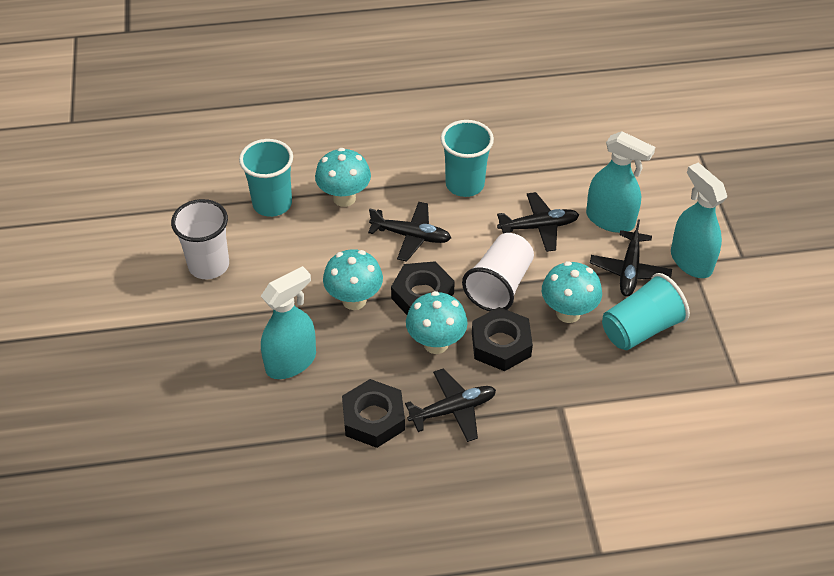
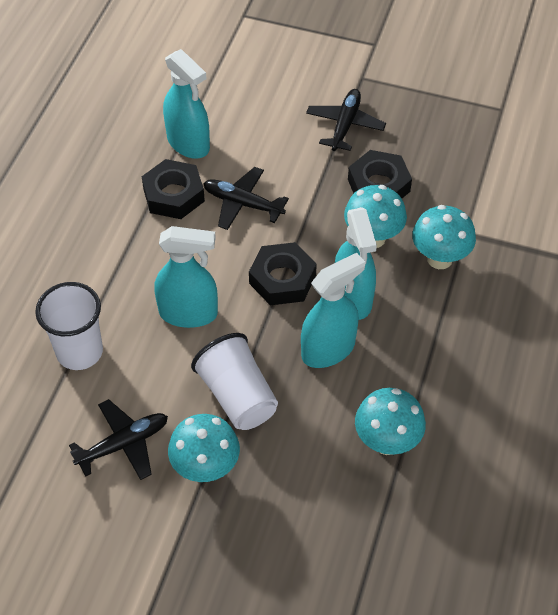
black plane: [368,202,451,262] [405,368,496,442] [497,192,579,252] [590,219,672,297] = 4 -> [69,399,168,480] [203,167,289,230] [306,89,386,151] = 3
turquoise cup: [239,139,293,217] [441,120,494,197] [602,273,690,350] = 3 -> none = 0
turquoise spray bottle: [261,266,316,379] [586,131,655,233] [671,163,727,278] = 3 -> [154,226,218,328] [163,49,210,159] [301,253,365,368] [335,208,377,320] = 4

